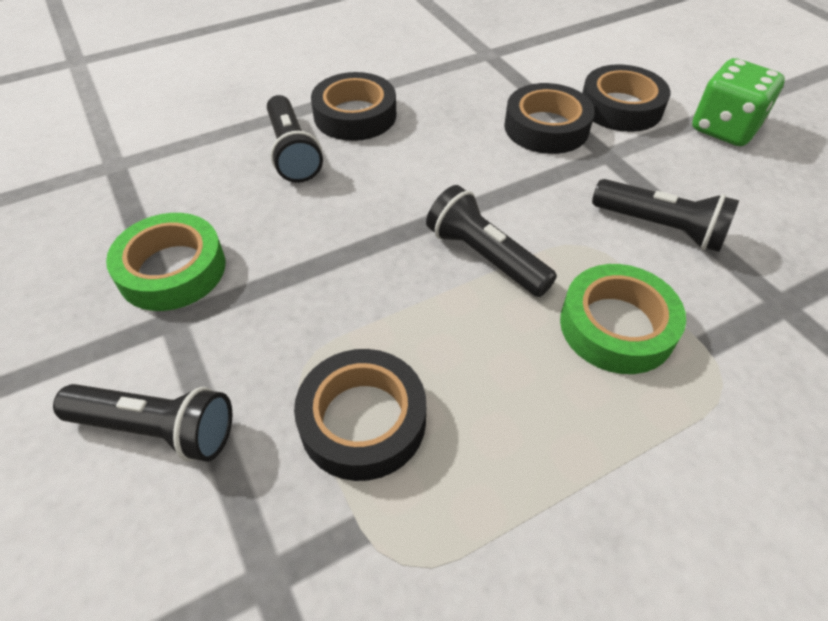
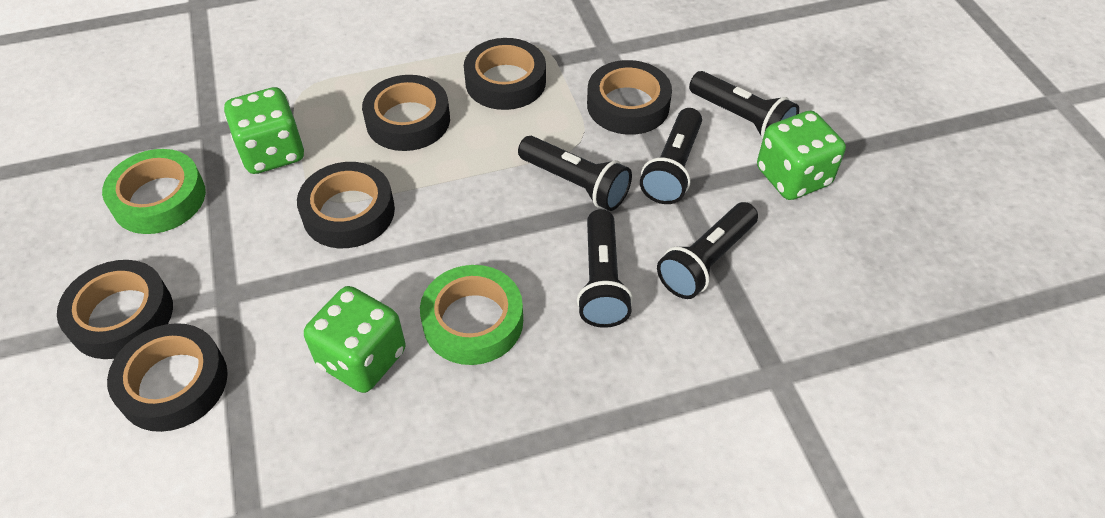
black flashlight: [53,384,232,462] [267,95,323,183] [426,185,557,297] [592,179,739,252] = 4 -> [518,136,632,211] [577,209,633,328] [640,108,702,204] [657,202,758,299] [689,71,799,139] = 5
black tape: [294,349,426,481] [311,72,396,141] [504,83,595,154] [582,64,670,132] = 4 -> [57,260,173,359] [107,323,228,432] [297,162,395,248] [362,75,450,151] [464,38,546,110] [587,60,672,135] = 6
green dice: [692,58,785,146] = 1 -> [224,87,304,174] [304,286,406,393] [757,111,846,200] = 3

